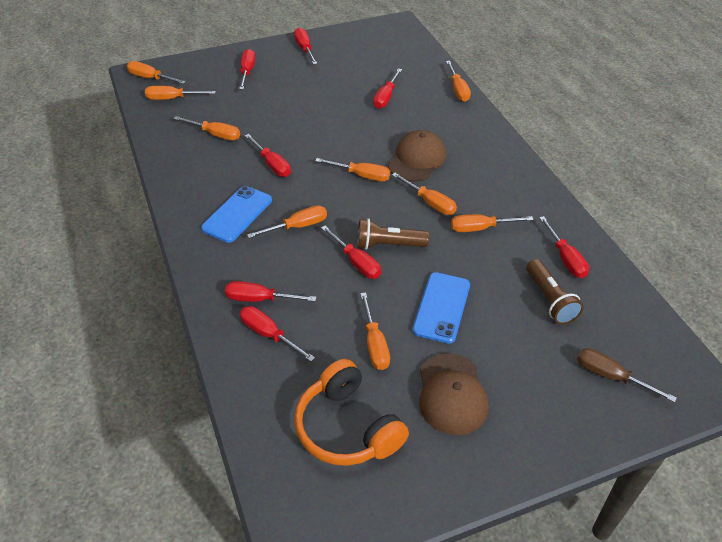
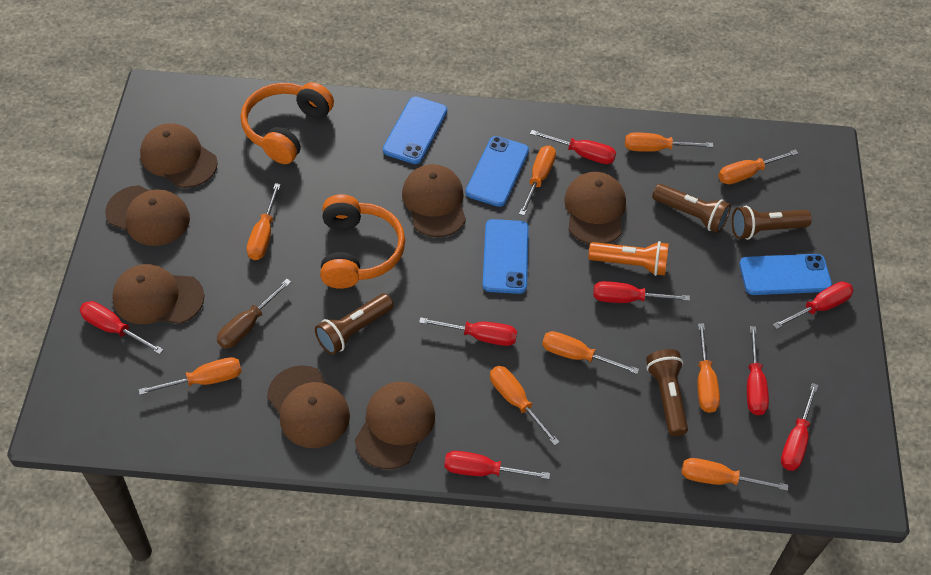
blue phone: [201,186,272,243] [412,272,470,344] = 2 -> [383,96,447,164] [466,136,529,207] [482,219,529,294] [739,254,832,295] = 4
brown cap: [388,130,446,182] [419,353,488,435] = 2 -> [105,185,190,246] [112,264,204,324] [140,123,218,188] [267,365,350,448] [355,382,435,469] [402,164,466,237] [564,172,626,244] = 7
brown flashlight: [357,218,429,250] [526,259,584,325] = 2 -> [315,293,393,355] [646,349,688,436] [652,184,731,233] [732,206,812,240] = 4
orange flashlight: none = 0 -> [588,241,669,276] = 1
orange headphones: [294,359,409,466] = 1 -> [241,82,334,164] [320,194,405,289] = 2

